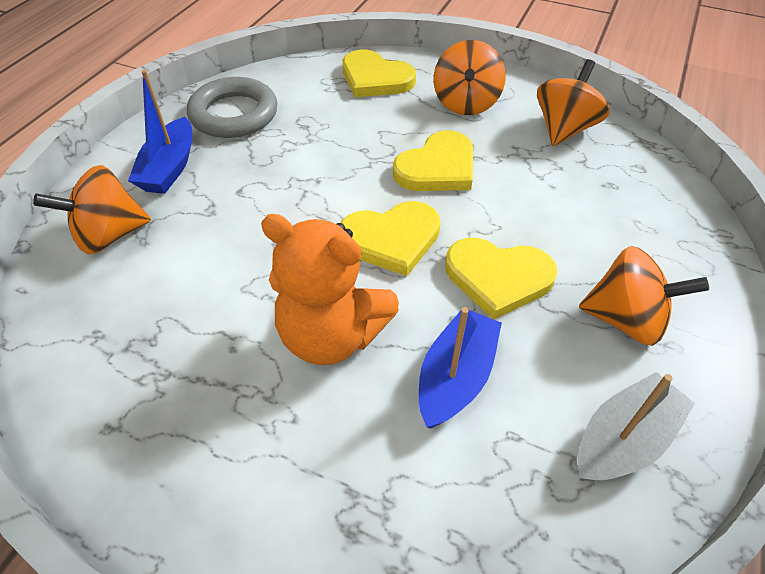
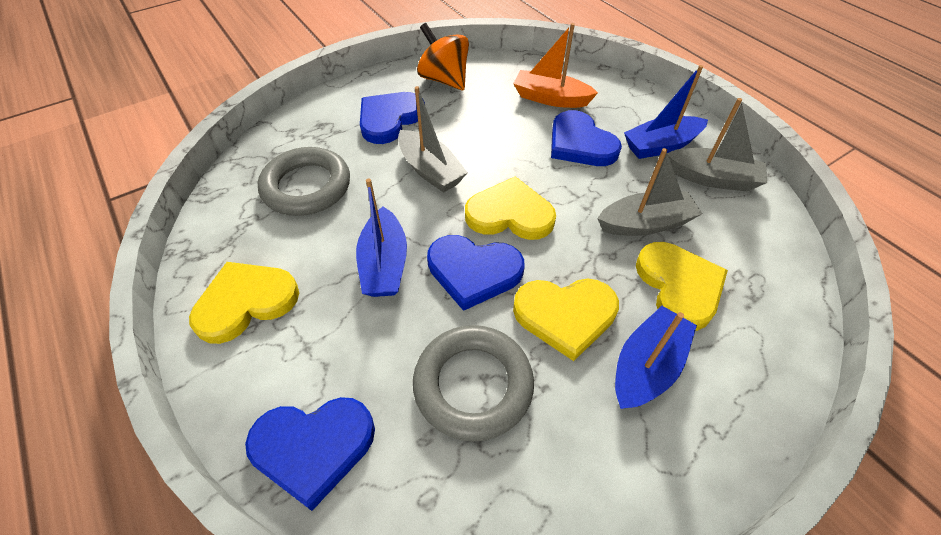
blue boat: [128,70,192,194] [419,307,502,429] = 2 -> [356,178,407,297] [615,306,697,409] [624,65,708,159] = 3
blue heart: none = 0 -> [245,397,375,511] [360,92,425,144] [427,235,525,311] [551,110,622,166] = 4
grey boat: [577,372,695,481] = 1 -> [398,86,468,193] [597,148,703,236] [667,98,767,191] = 3
grey ring: [187,77,277,138] = 1 -> [258,147,350,216] [413,325,534,442] = 2
orange boat: none = 0 -> [513,23,598,108] = 1
orange spinning top: [33,165,151,254] [434,40,506,115] [537,59,609,146] [579,246,709,346] = 4 -> [417,23,469,90] = 1
orange teddy bear: [261,214,399,365] = 1 -> none = 0

